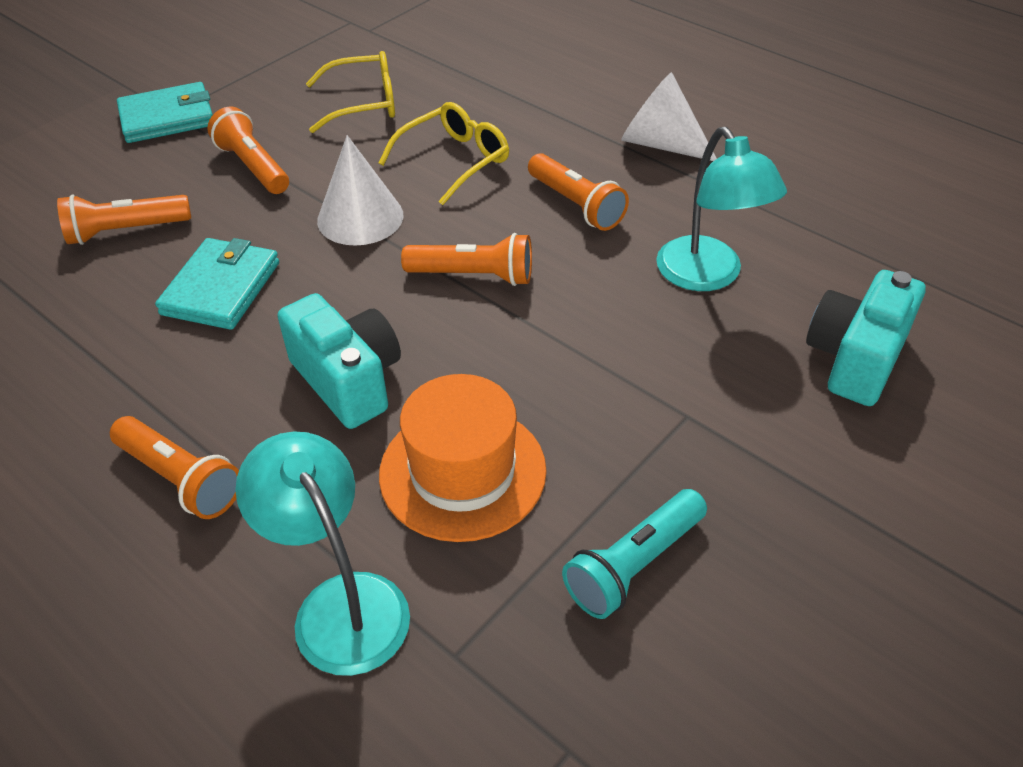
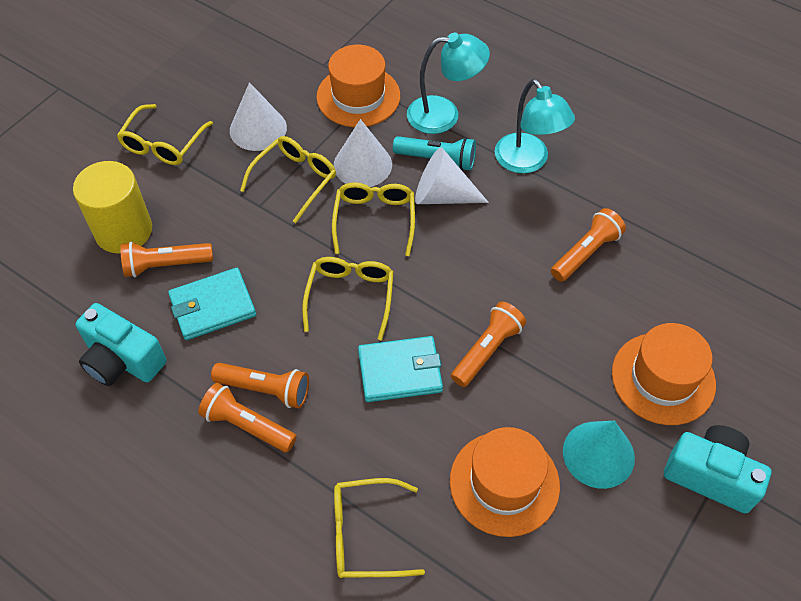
orange hat: [379,374,547,542] = 1 -> [316,45,400,127] [450,427,560,537] [612,323,716,425] = 3
turquoise cone: none = 0 -> [563,421,635,489] = 1
white cone: [317,135,404,246] [621,72,717,161] = 2 -> [230,82,287,151] [334,119,392,187] [415,147,489,204] = 3
yellow cylinder: none = 0 -> [73,161,152,254] = 1
yellow glasses: [306,51,395,133] [379,102,509,205] = 2 -> [117,104,213,165] [240,136,336,223] [302,257,394,340] [332,182,415,256] [334,478,425,578] = 5

